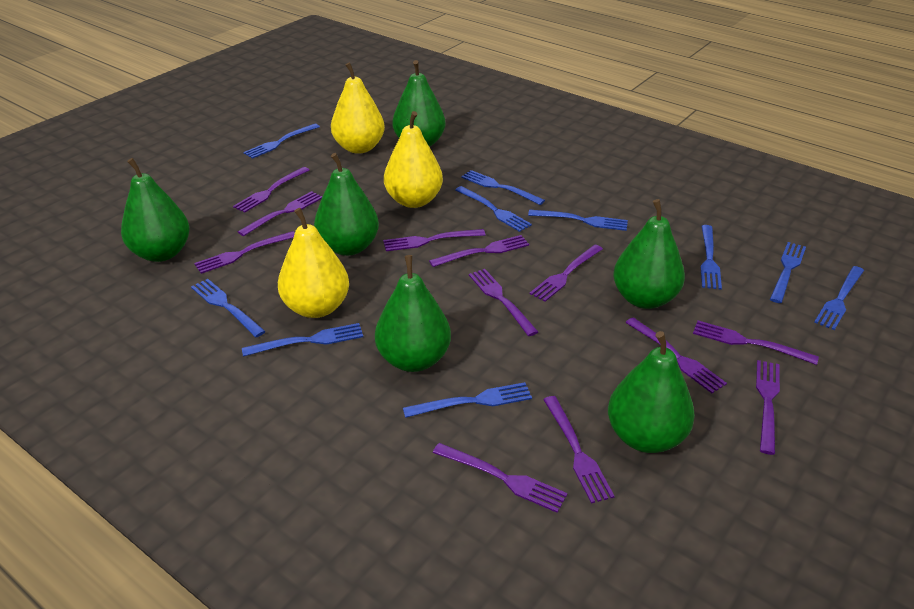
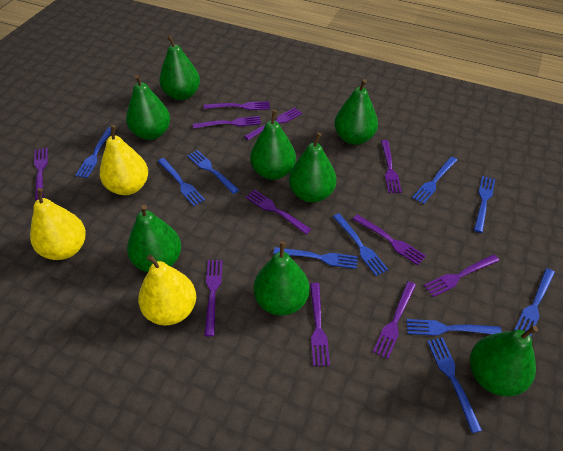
green pear: [121,158,190,262] [314,153,379,256] [375,255,451,372] [392,60,445,147] [608,331,695,453] [613,199,685,309] = 6 -> [126,75,170,140] [127,205,181,272] [159,35,200,100] [250,110,296,180] [253,242,309,316] [289,133,337,203] [334,79,378,145] [470,325,538,396] = 8
purple fork: [194,231,295,274] [233,167,309,213] [238,191,322,236] [383,229,486,251] [429,235,529,267] [433,443,568,513] [469,269,538,336] [530,245,603,302] [543,396,615,503] [625,317,727,393] [693,321,819,365] [756,360,780,455] = 12 -> [34,148,48,200] [193,116,261,129] [204,101,270,110] [204,260,223,337] [244,107,302,140] [245,189,311,234] [310,283,330,366] [353,214,426,265] [373,281,416,359] [381,140,402,193] [424,254,499,297] = 11

